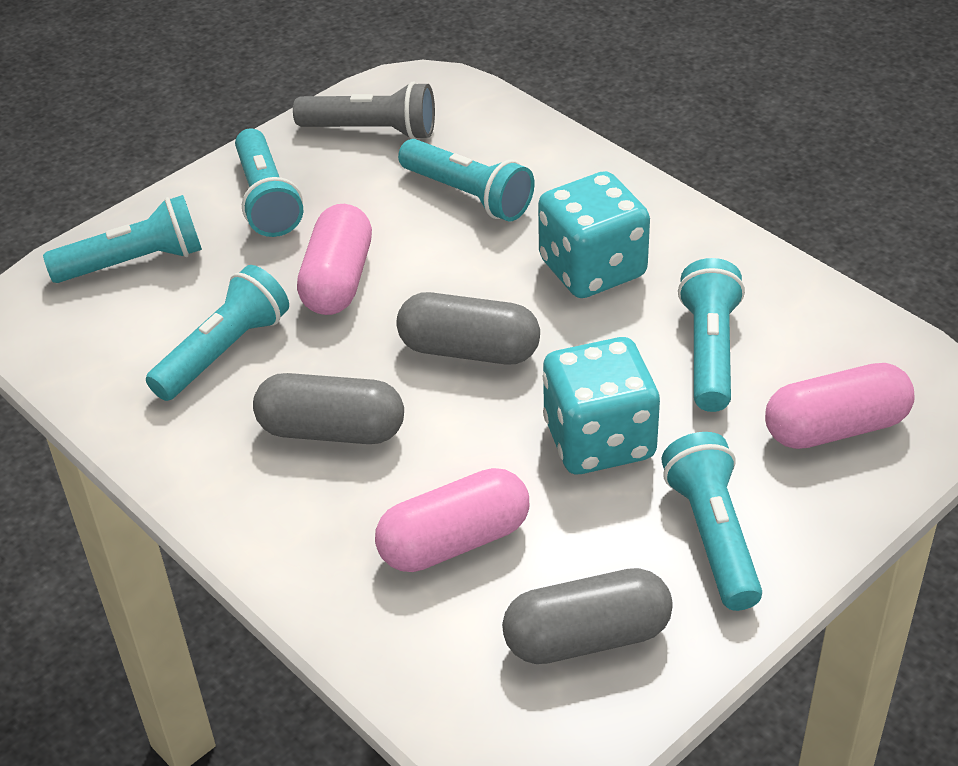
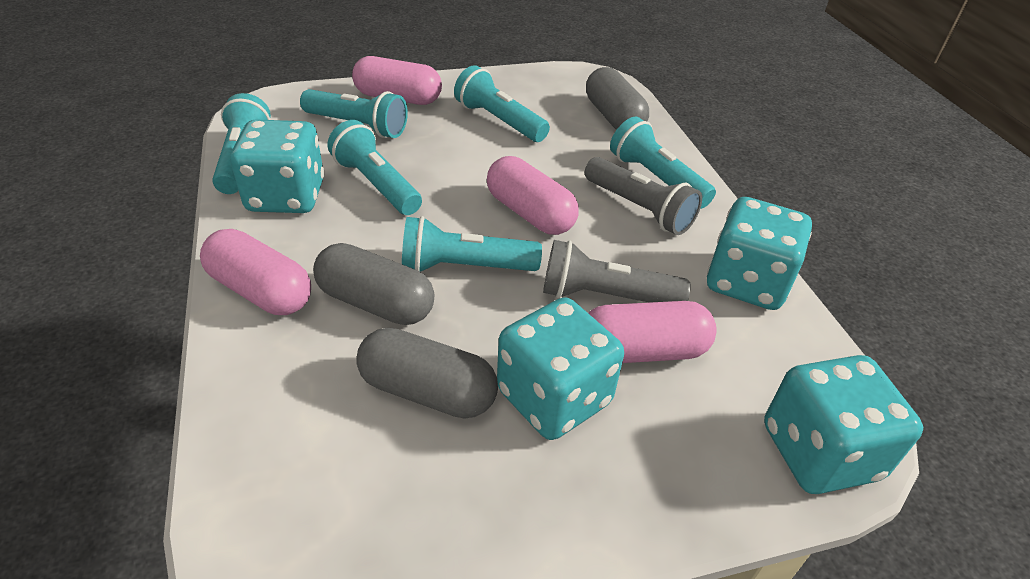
grey flashlight: [293,82,435,139] = 1 -> [543,240,691,303] [585,157,702,235] = 2
pink capsule: [297,204,372,315] [375,468,529,572] [765,363,915,449] = 3 -> [200,229,311,315] [352,56,442,105] [487,156,579,235] [588,301,717,363] = 4
turquoise dice: [538,171,650,298] [542,337,660,474] = 2 -> [230,119,324,213] [497,297,624,440] [707,197,812,310] [764,355,923,494] = 4

